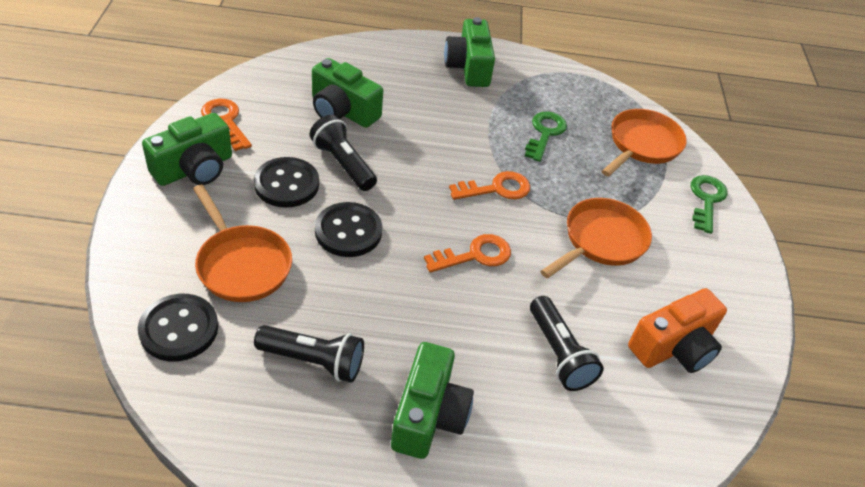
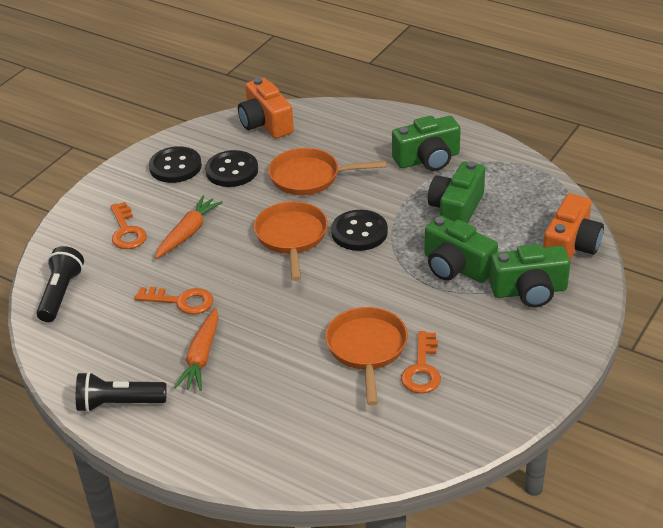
black flashlight: [254,325,364,383] [309,115,377,191] [530,296,604,391] = 3 -> [36,246,84,322] [76,372,167,412] = 2
green key: [525,111,567,162] [691,175,727,234] = 2 -> none = 0
orange camera: [628,288,727,373] = 1 -> [238,78,294,139] [543,194,604,261] = 2
orange carrot: none = 0 -> [155,196,223,259] [174,308,219,391] = 2

